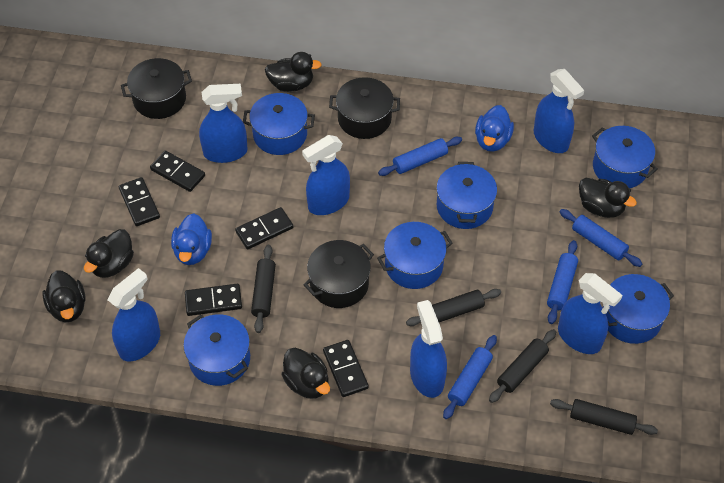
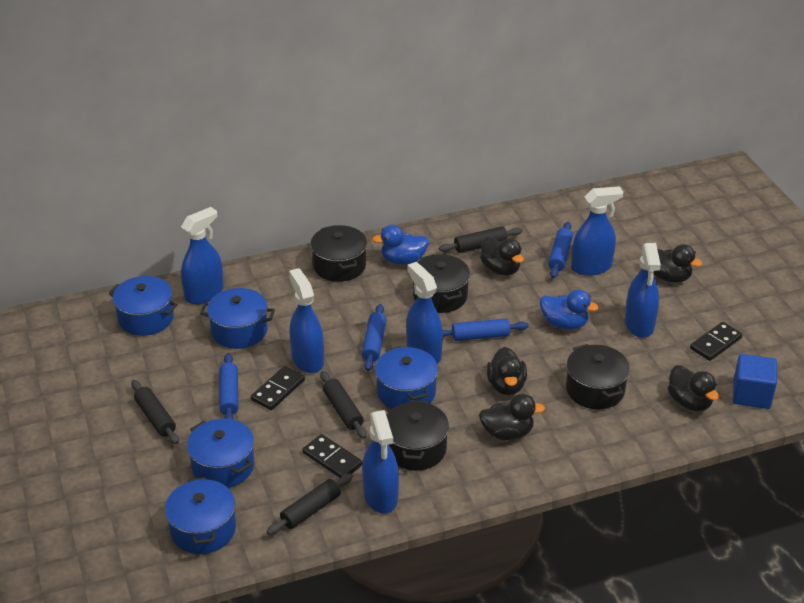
black domino: [119,177,160,226] [150,151,205,192] [185,284,242,316] [235,207,293,249] [323,340,369,397] = 5 -> [251,366,305,410] [302,434,362,478] [690,322,743,361] = 3
black pot: [121,58,192,119] [304,240,374,308] [329,77,400,139] = 3 -> [310,225,367,282] [386,400,449,470] [413,254,470,313] [566,344,630,409] = 4
blue cube: none = 0 -> [733,354,777,409] = 1
blue pot: [183,314,250,386] [243,93,315,155] [377,222,453,289] [436,162,497,229] [592,126,658,188] [603,274,674,344] = 6 -> [109,276,178,336] [165,477,236,554] [187,418,254,488] [200,288,275,349] [375,346,438,409] = 5

